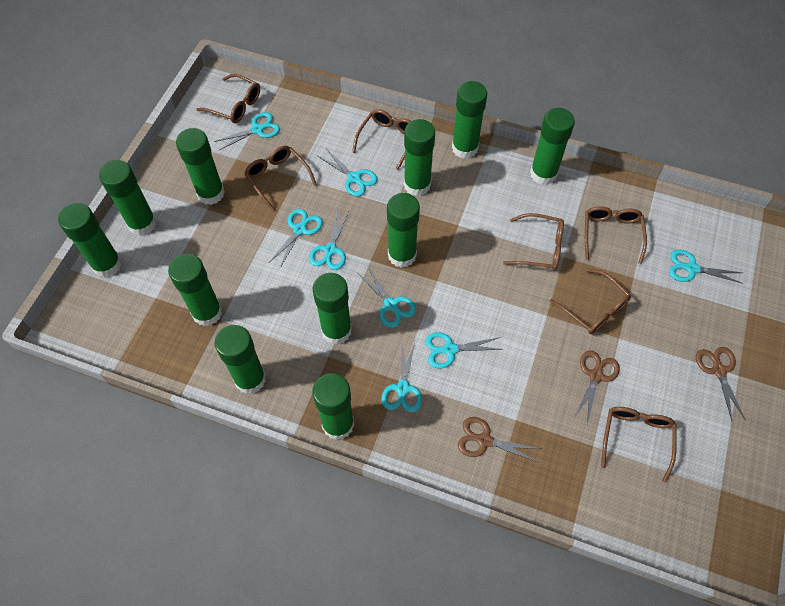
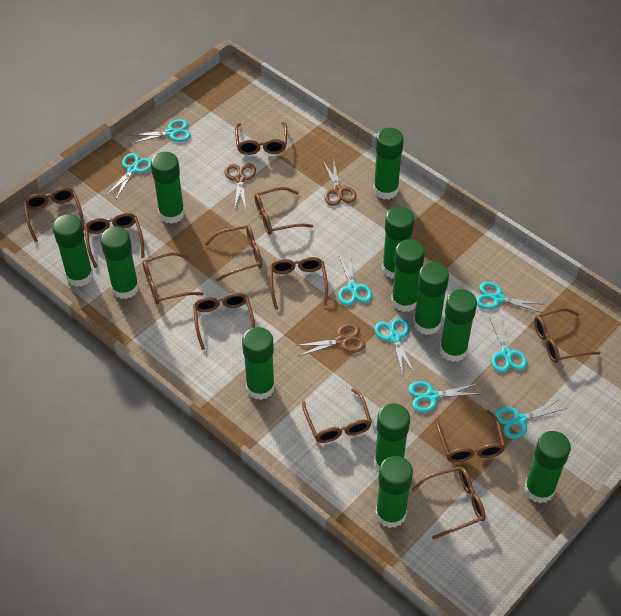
brown glasses: [196,74,260,123] [244,146,317,211] [352,109,411,170] [503,213,564,270] [550,269,631,334] [585,206,647,264] [601,407,677,483] = 7 -> [23,187,84,242] [84,213,145,268] [142,252,204,304] [193,293,255,350] [205,225,262,282] [235,122,287,155] [254,187,313,235] [270,257,328,310] [302,388,372,443] [411,466,486,540] [435,410,505,462] [534,308,600,363] = 12
green glue stick: [58,203,122,278] [99,160,156,236] [168,254,222,326] [176,128,225,205] [215,325,266,394] [313,273,352,344] [313,373,354,440] [387,193,420,268] [404,119,435,196] [452,81,488,159] [530,108,575,185] = 11 -> [53,214,93,287] [100,227,139,299] [151,152,185,224] [242,327,275,400] [374,128,404,199] [374,403,410,472] [376,456,413,528] [382,207,414,279] [391,239,425,312] [413,262,449,335] [439,289,477,362] [524,431,571,503] = 12

